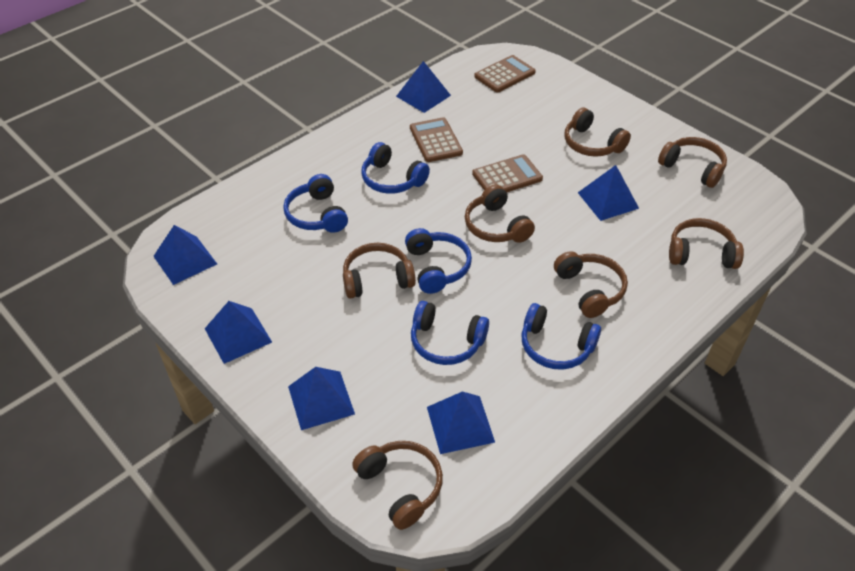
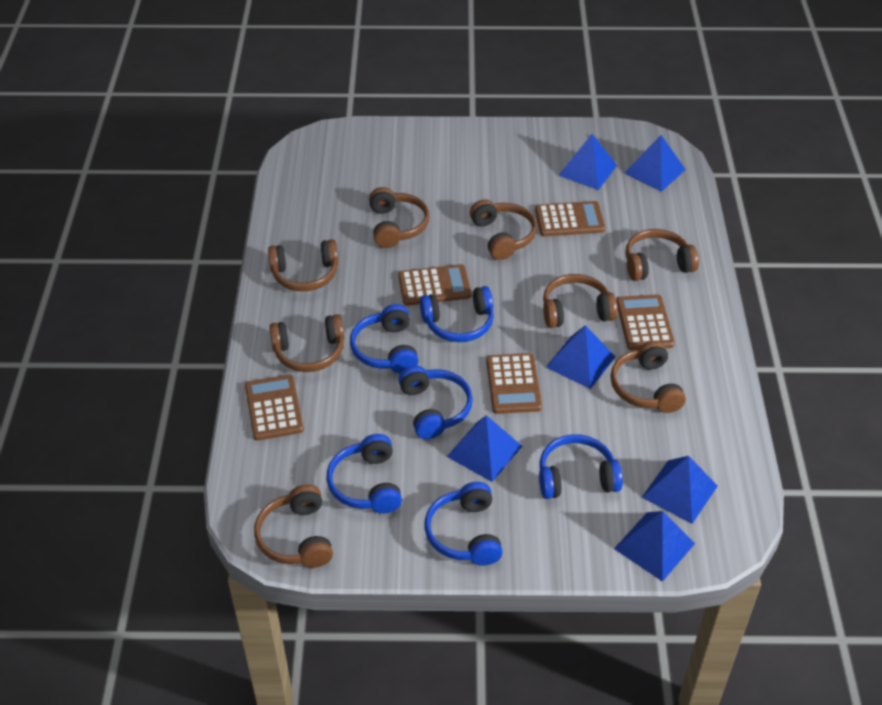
blue headphones: [283,174,348,233] [361,142,430,194] [405,228,472,294] [411,301,489,365] [522,303,601,370] = 5 -> [327,434,402,513] [350,304,419,373] [398,366,473,439] [420,286,494,342] [425,482,503,565] [539,434,623,499] = 6
brown calculator: [410,117,463,162] [472,154,543,192] [474,55,536,93] = 3 -> [245,374,304,441] [398,264,471,306] [486,353,542,414] [535,201,605,237] [616,294,675,350] = 5
brown headphones: [343,243,416,299] [352,441,443,530] [465,185,535,243] [554,251,628,318] [564,107,631,157] [658,137,727,188] [669,218,744,269] = 7 -> [254,484,333,568] [268,239,338,291] [269,314,344,372] [369,187,429,248] [470,199,537,260] [543,274,618,328] [610,341,686,413] [625,229,699,281] = 8

